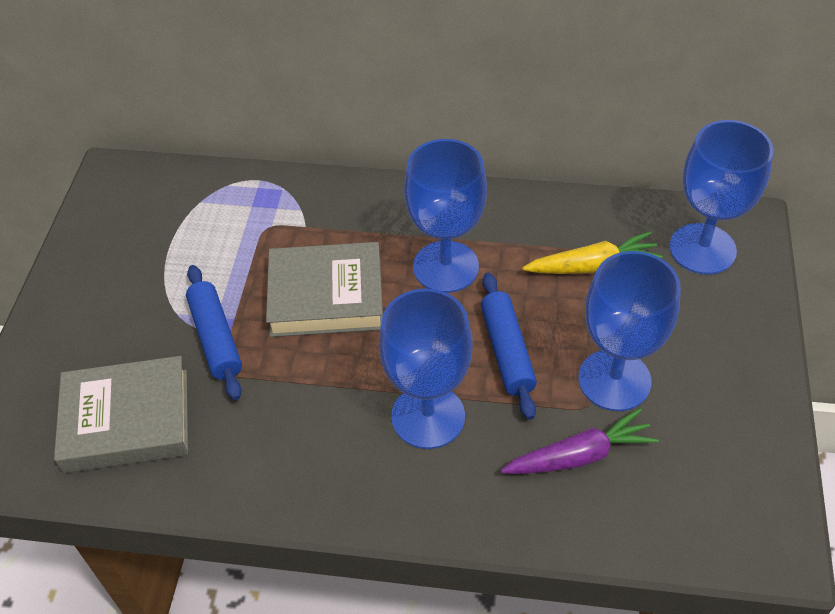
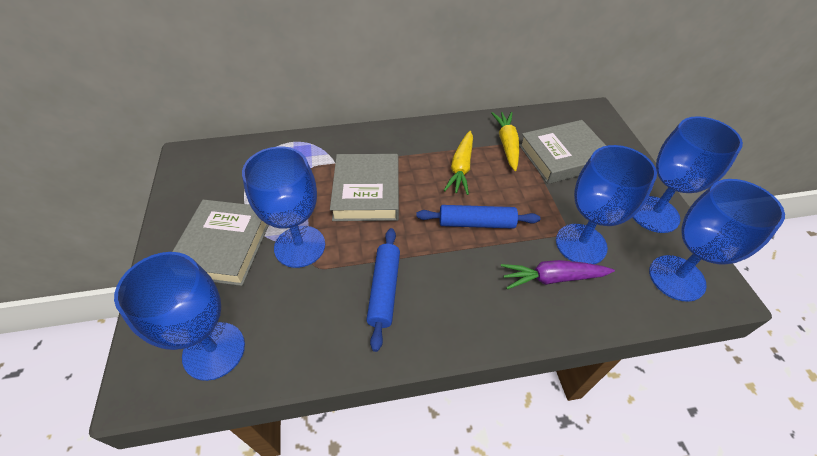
blue goblet: [379,289,473,449] [404,139,487,293] [578,251,681,411] [669,120,773,275] = 4 -> [114,252,245,381] [242,147,325,268] [556,145,657,264] [633,116,743,233] [649,179,785,302] = 5
grey book: [54,356,188,473] [266,242,383,337] = 2 -> [172,199,269,286] [330,154,399,221] [519,120,606,184] = 3
yellow carrot: [522,231,663,274] = 1 -> [444,131,473,195] [491,112,519,171] = 2

